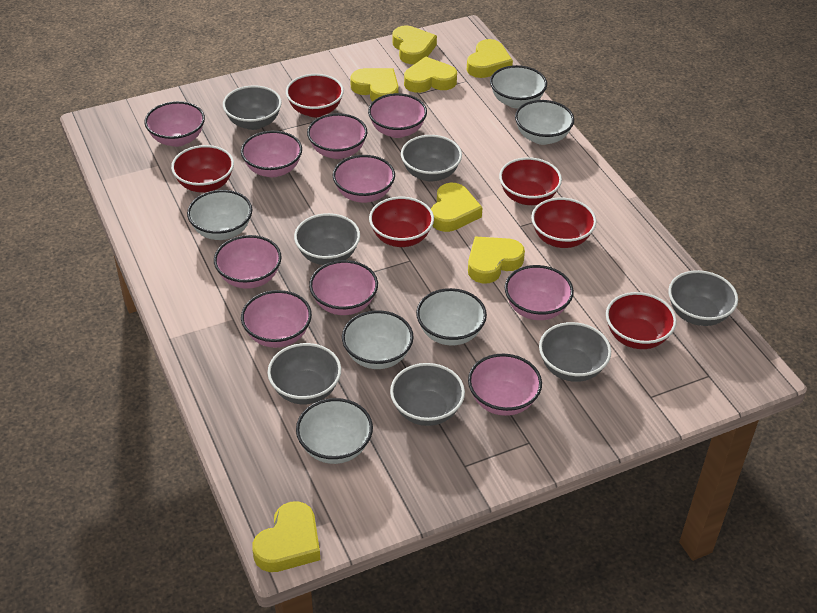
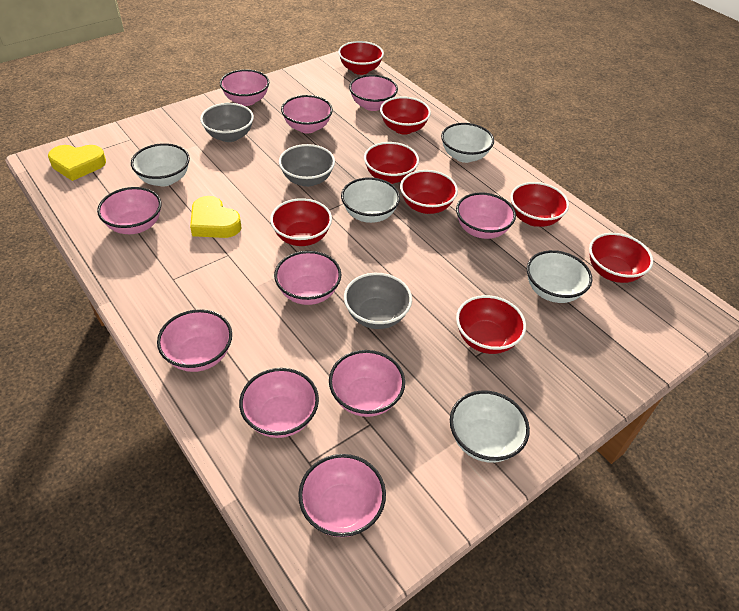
grey bowl: [223,85,282,130] [267,343,341,404] [294,213,360,265] [390,363,465,426] [401,135,462,182] [539,322,611,382] [668,270,738,326] = 7 -> [200,103,254,142] [279,144,335,187] [344,273,412,329] = 3
red bowl: [171,145,234,193] [286,74,344,117] [369,197,434,247] [499,157,562,205] [531,198,597,248] [606,292,677,349] = 6 -> [270,198,332,246] [338,41,384,75] [364,142,419,184] [380,96,431,135] [400,170,458,214] [456,295,526,354] [510,182,569,227] [589,233,653,283] = 8
white bowl: [187,190,252,240] [296,398,373,464] [342,310,414,369] [416,288,487,346] [490,65,547,109] [515,100,574,145] = 6 -> [131,143,190,187] [341,177,400,223] [441,123,494,163] [450,390,530,463] [527,250,592,303] = 5
yellow heart: [252,501,320,572] [350,68,398,101] [392,26,437,64] [404,57,457,93] [431,183,483,232] [467,39,513,78] [468,237,525,283] = 7 -> [48,145,106,181] [190,196,242,238] = 2

